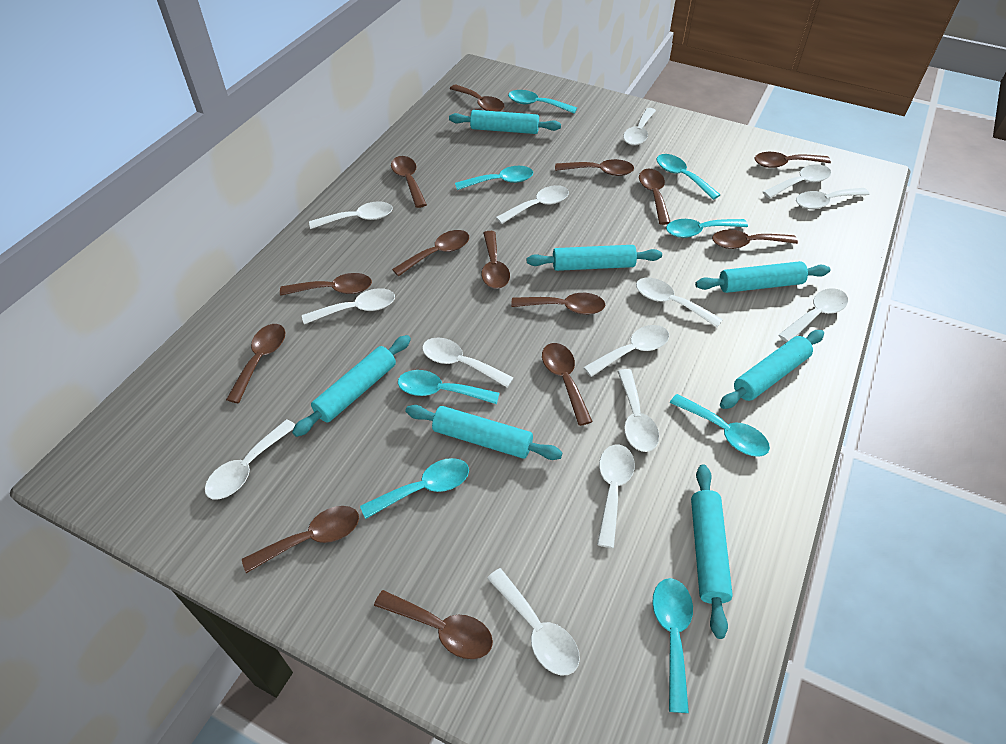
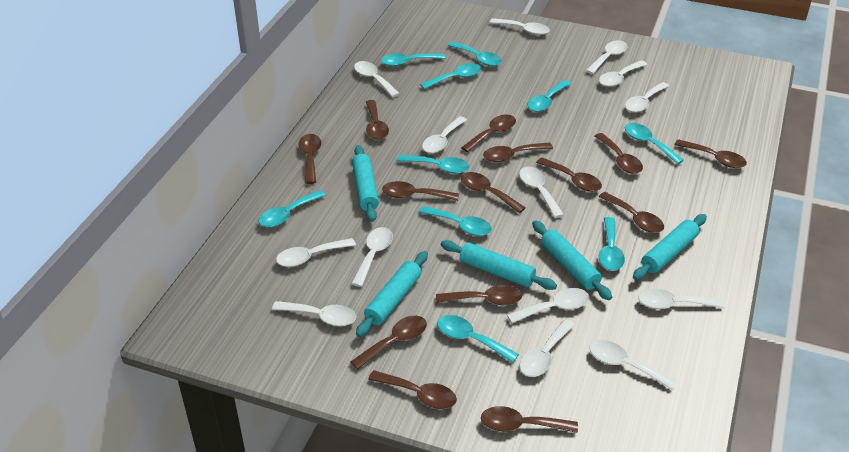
turquoise rolling pin: [292,335,411,437] [406,405,562,460] [449,110,561,134] [527,245,662,271] [691,464,733,639] [695,261,830,293] [720,330,824,409] = 7 -> [352,145,379,222] [356,251,428,337] [441,240,557,290] [532,220,612,300] [633,214,707,280] = 5
turquoise spoon: [360,458,469,519] [398,370,499,404] [455,166,533,190] [508,90,577,114] [652,578,693,713] [656,154,720,200] [666,219,748,238] [670,394,770,457] = 8 -> [259,190,325,227] [381,53,445,66] [397,155,470,174] [419,206,492,236] [420,63,481,89] [437,315,519,363] [448,41,502,66] [528,80,571,112] [598,217,625,271] [625,123,684,164] = 10

